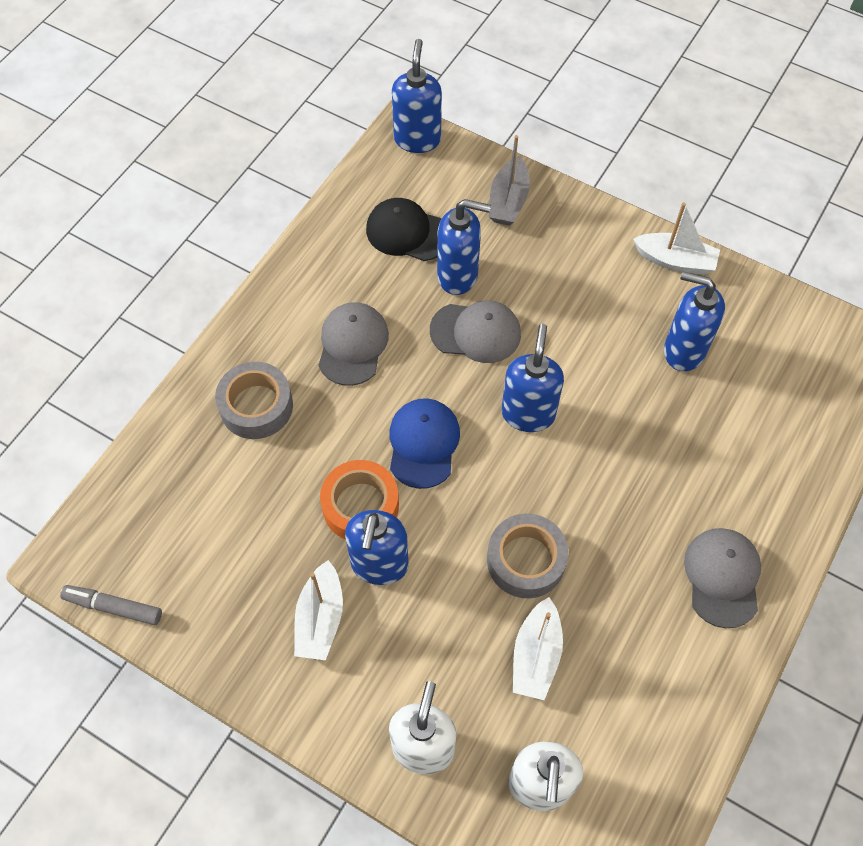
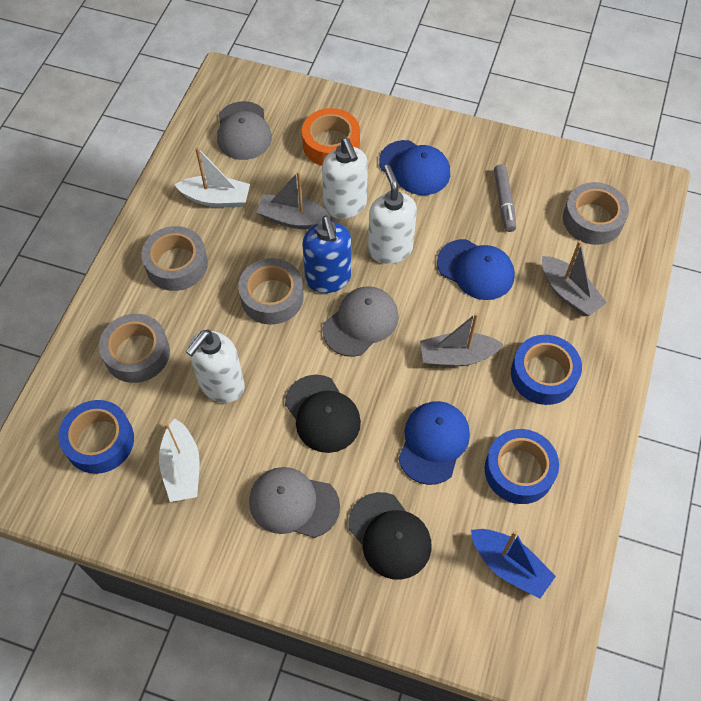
black cap: [366,198,442,261] = 1 -> [285,375,361,453] [348,492,432,580] = 2
blue boat: none = 0 -> [471,529,556,599] = 1
blue cap: [389,398,460,489] = 1 -> [379,140,450,195] [398,401,470,485] [437,239,515,300] = 3
blue soap dispenser: [345,510,409,585] [392,39,442,153] [437,199,491,295] [502,324,564,432] [664,272,725,371] = 5 -> [302,216,351,293] = 1
blue tape: none = 0 -> [58,400,134,474] [485,429,559,504] [511,335,582,405] = 3
grey boat: [489,135,530,226] = 1 -> [256,171,333,229] [420,313,504,366] [542,240,607,316] = 3
grey tape: [215,362,293,439] [487,514,568,598] = 2 -> [99,314,170,383] [141,226,208,291] [238,258,304,325] [563,182,629,245] = 4
white boat: [294,560,343,660] [513,597,563,700] [633,203,720,275] = 3 -> [159,418,200,502] [174,147,250,207] = 2
white soap dispenser: [389,681,456,774] [508,741,583,811] = 2 -> [186,329,245,403] [322,138,368,219] [368,165,417,264] = 3

